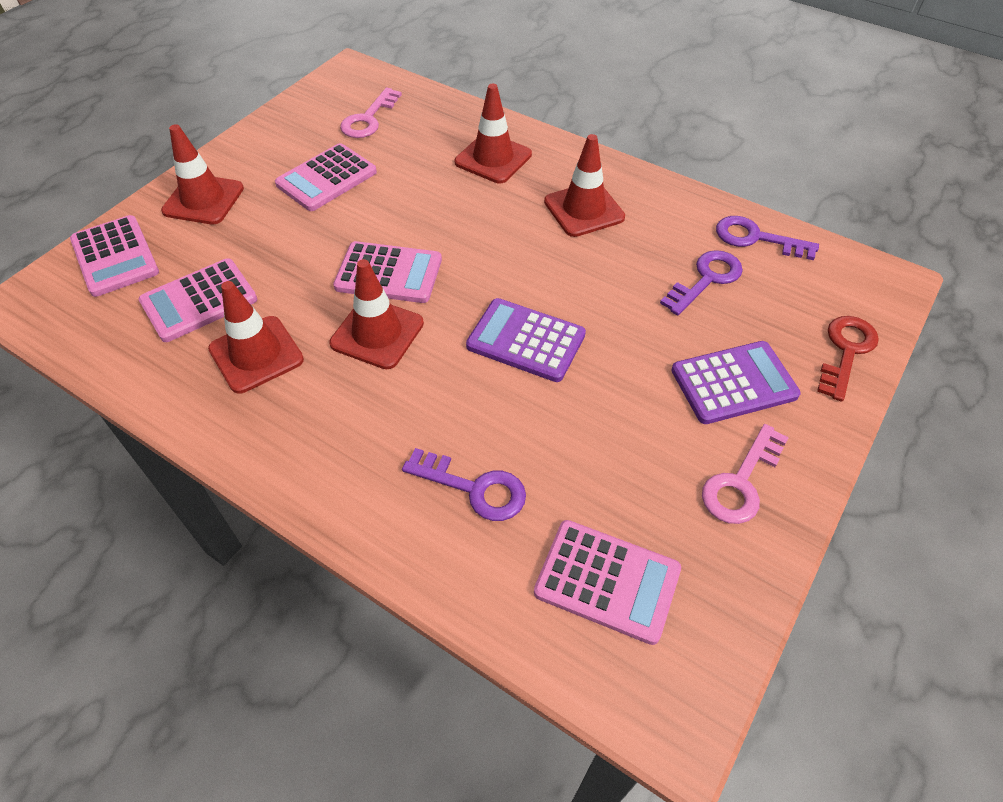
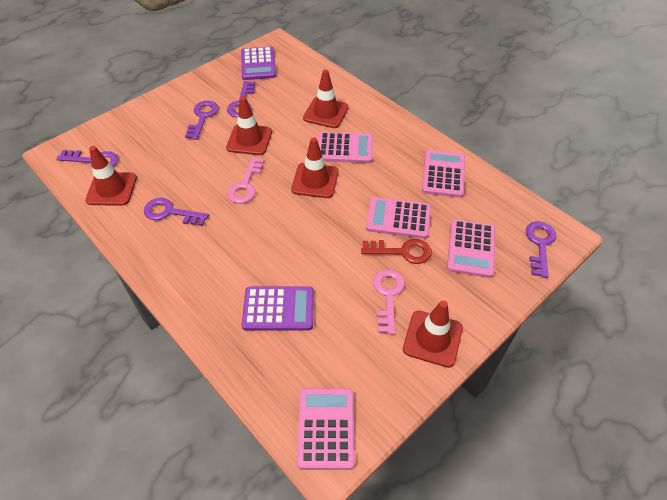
purple key: [402,448,526,521] [660,250,743,315] [716,216,819,260] = 3 -> [57,150,118,167] [144,198,209,226] [185,101,219,140] [227,81,256,118] [526,221,556,278] = 5

